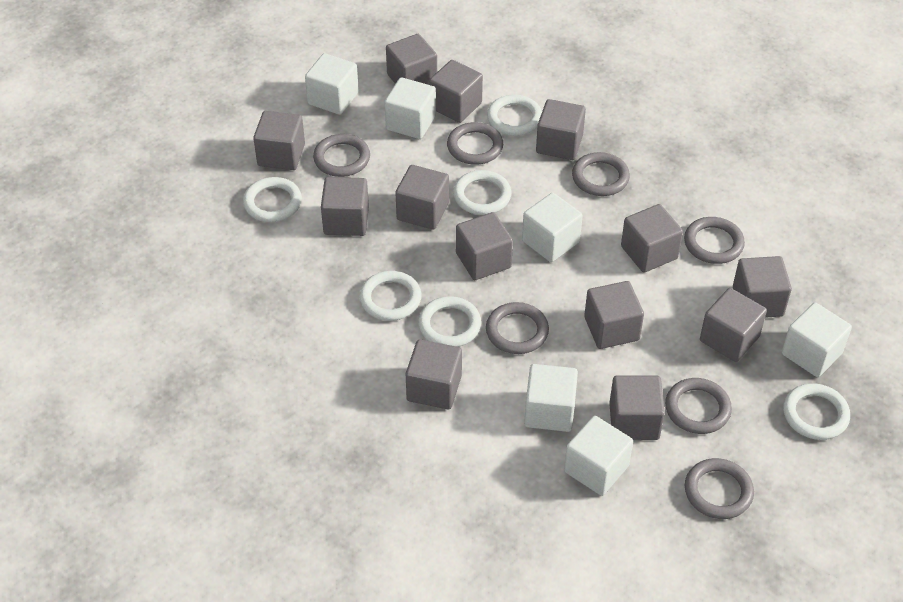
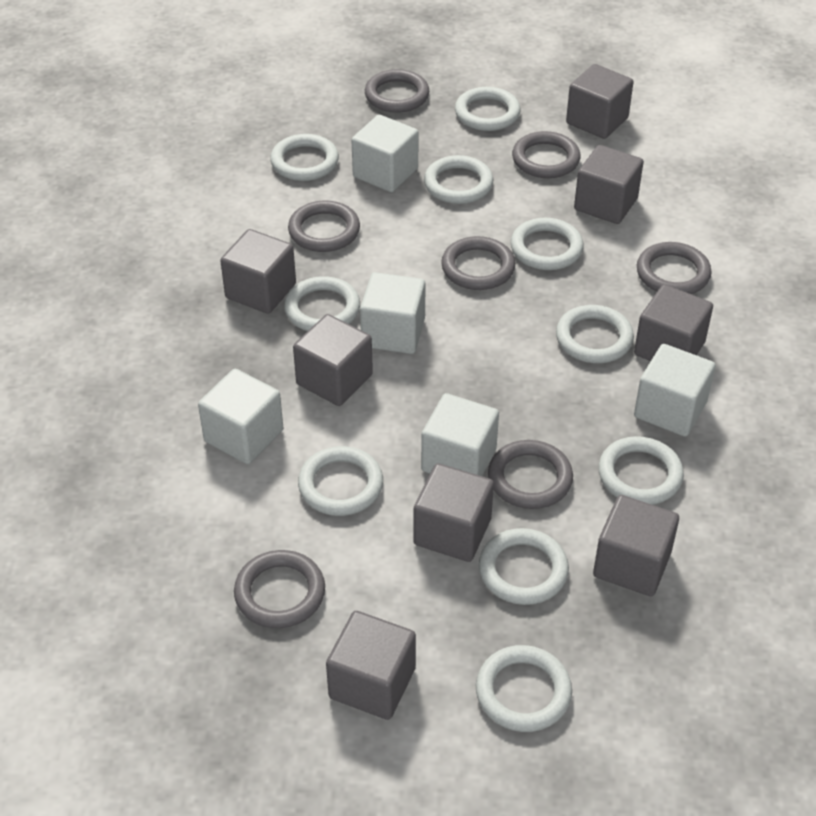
grey cube: [253,111,305,170] [321,177,369,236] [386,34,437,85] [395,165,449,230] [406,339,462,409] [429,60,483,123] [456,212,513,280] [536,99,586,160] [584,281,644,349] [609,375,665,440] [621,204,683,273] [700,288,767,362] [733,256,792,318] = 13 -> [220,229,296,314] [293,314,373,406] [326,611,416,720] [413,463,494,562] [566,64,634,139] [574,145,644,224] [593,495,679,596] [634,284,713,361] = 8
white cube: [305,53,359,115] [384,77,436,139] [522,193,583,262] [524,364,578,432] [564,416,633,496] [782,302,852,377] = 6 -> [198,369,283,464] [351,115,419,192] [360,272,426,354] [421,393,499,476] [634,344,716,437] = 5
white ring: [243,177,302,222] [359,271,421,321] [418,296,481,347] [453,170,511,215] [487,95,542,136] [783,383,850,440] = 6 -> [270,134,339,181] [284,276,360,331] [298,446,383,516] [424,155,493,204] [455,87,521,131] [476,645,572,732] [479,528,569,605] [511,218,584,270] [556,305,634,363] [598,436,684,505] = 10

